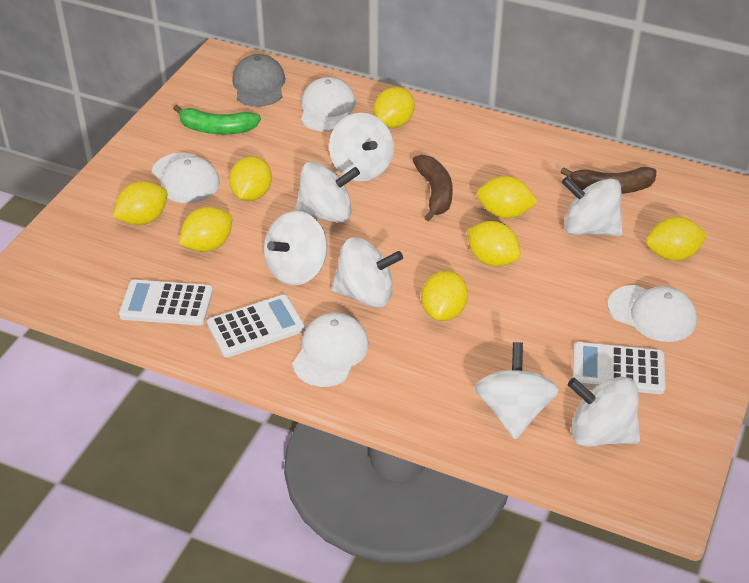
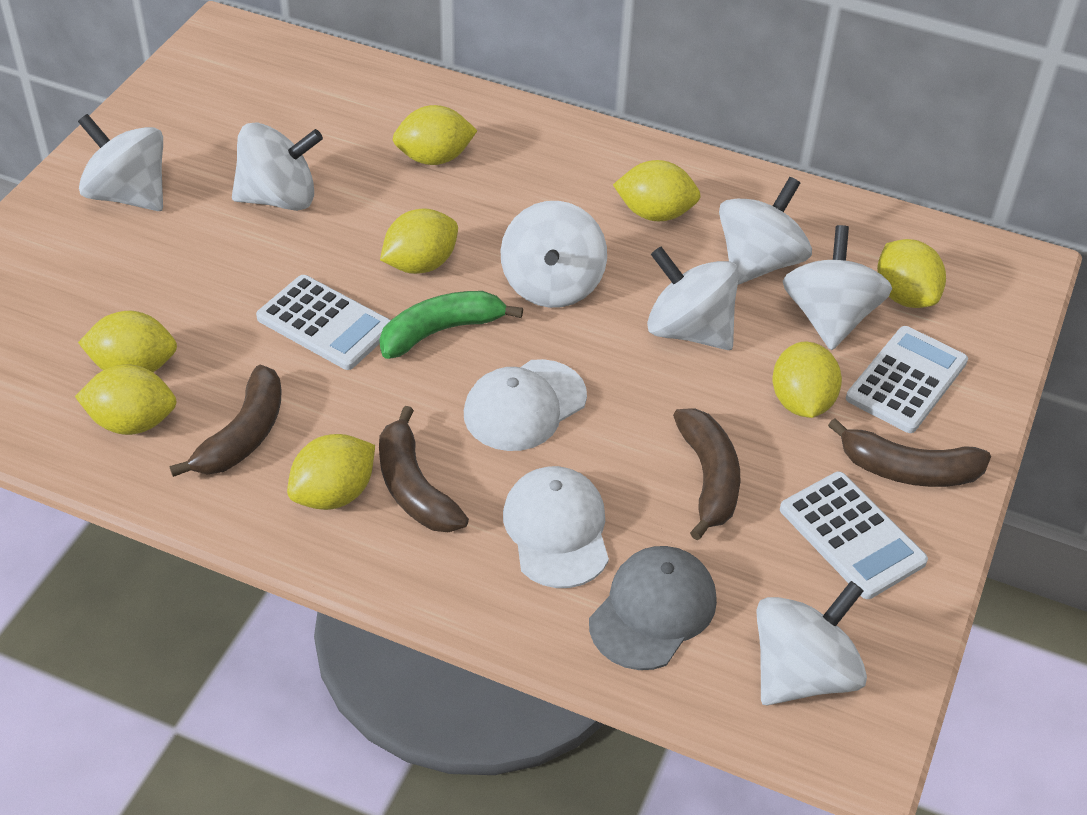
brown banana: [413,155,453,221] [561,167,656,194] = 2 -> [170,365,281,477] [379,406,469,532] [673,408,740,540] [828,418,991,487] = 4
white cap: [152,152,220,203] [292,312,369,387] [301,77,356,131] [608,285,697,342] = 4 -> [464,359,587,451] [503,466,609,588] = 2

